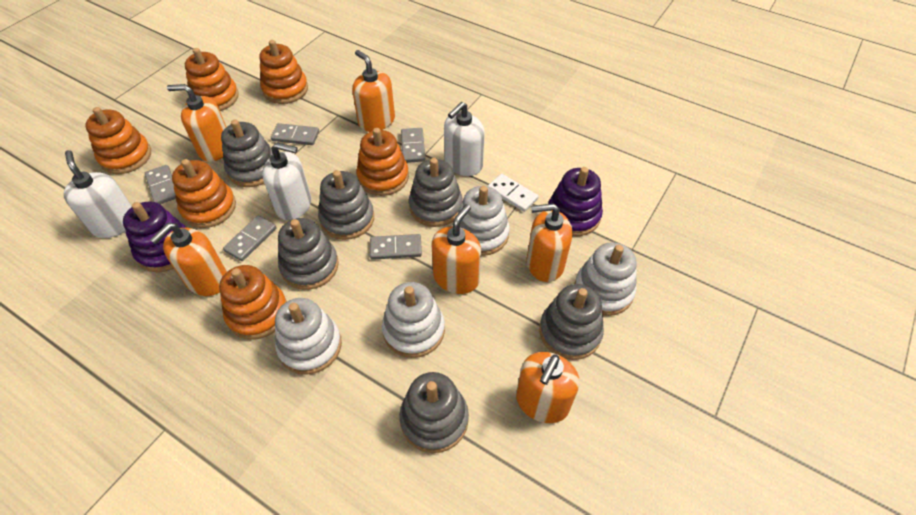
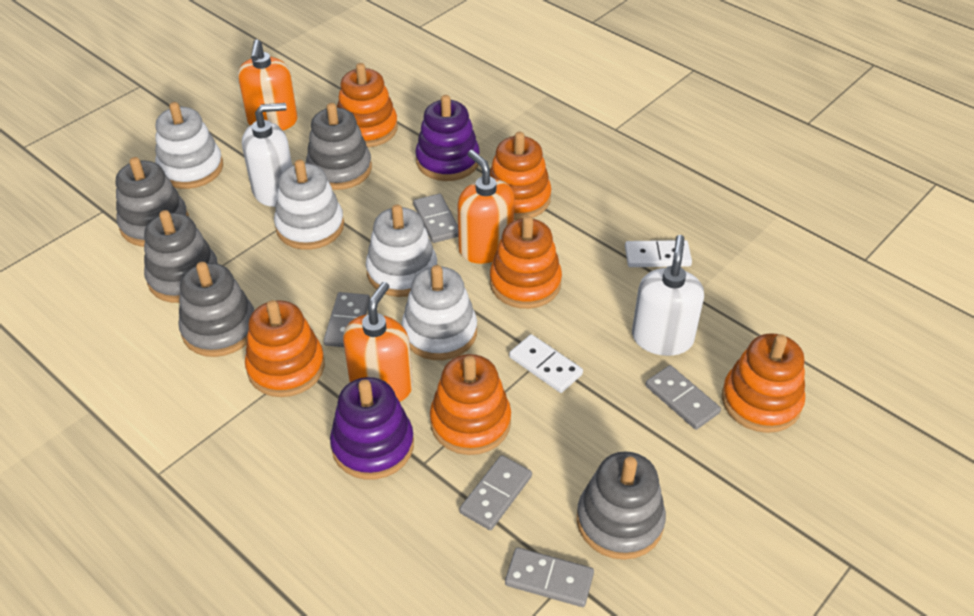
grey stacking toy: [221,119,273,187] [278,218,339,290] [318,170,374,240] [399,372,469,453] [409,158,463,227] [539,284,604,360] = 6 -> [116,157,189,247] [144,210,218,303] [178,262,254,357] [306,103,372,190] [576,451,666,560] = 5
orange soap dispenser: [150,223,227,296] [167,84,226,162] [352,50,395,132] [431,204,481,294] [516,352,579,423] [527,203,572,282] = 6 -> [238,40,298,130] [343,282,413,402] [457,150,514,264] = 3
white domino: [488,174,539,212] = 1 -> [509,334,583,393] [625,240,692,267] = 2
white soap dispenser: [64,150,132,238] [262,142,311,220] [444,102,485,176] = 3 -> [242,103,292,207] [632,235,704,356] = 2

